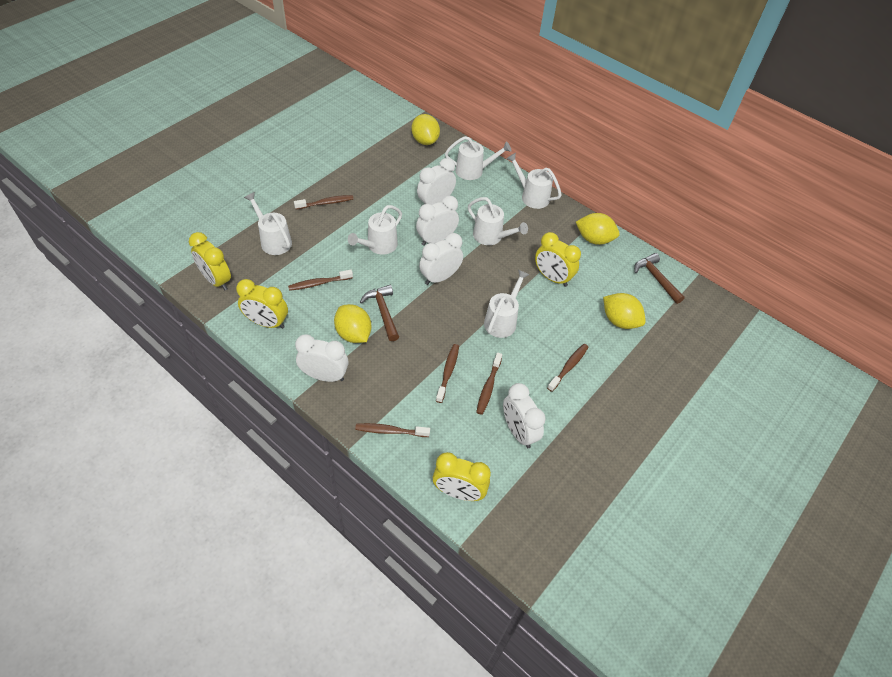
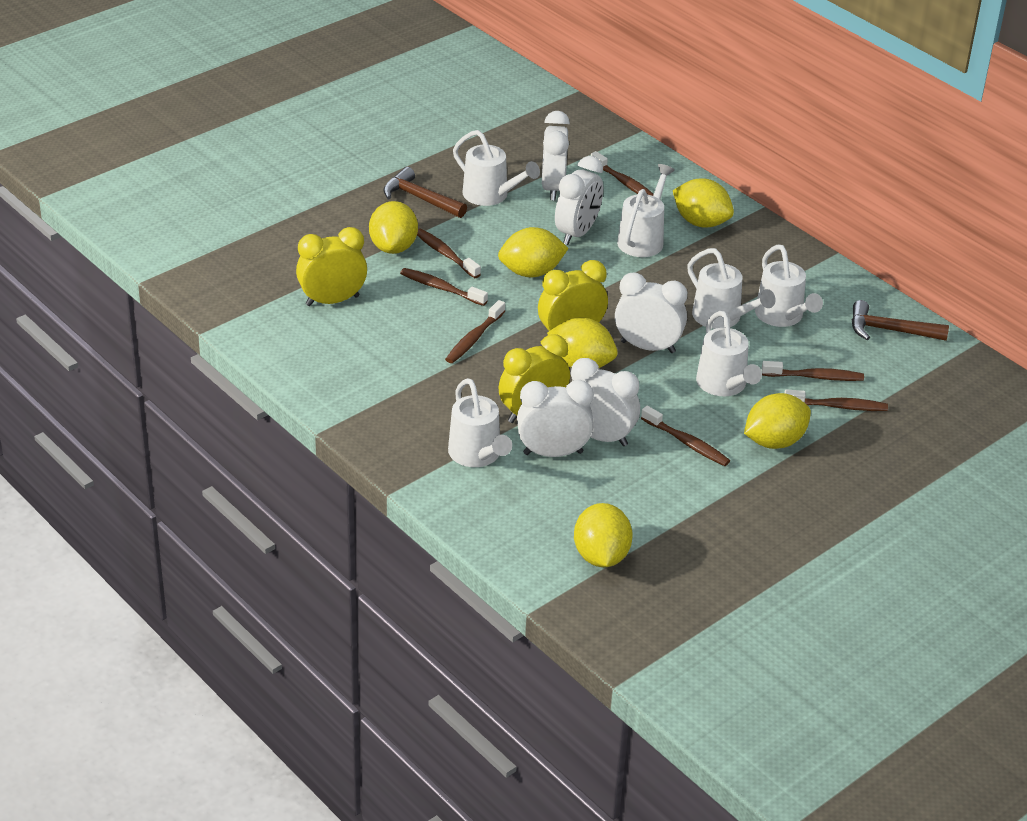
brown toothbrush: [288,270,353,291] [294,195,354,210] [355,423,430,437] [436,344,459,403] [476,353,502,415] [547,344,589,392] = 6 -> [400,268,488,306] [417,229,481,278] [445,300,505,363] [591,151,654,196] [641,406,730,466] [762,361,864,381] [785,389,888,411] = 7
yellow clock: [189,232,231,290] [236,279,288,329] [433,452,491,501] [535,232,581,287] = 4 -> [296,227,367,306] [499,334,570,423] [538,260,608,331] = 3
yellow lemon: [334,304,372,343] [412,114,440,145] [576,213,620,245] [603,293,646,329] = 4 -> [369,201,418,254] [498,227,569,277] [547,317,618,368] [574,503,633,567] [673,178,734,228] [744,393,811,449] = 6

